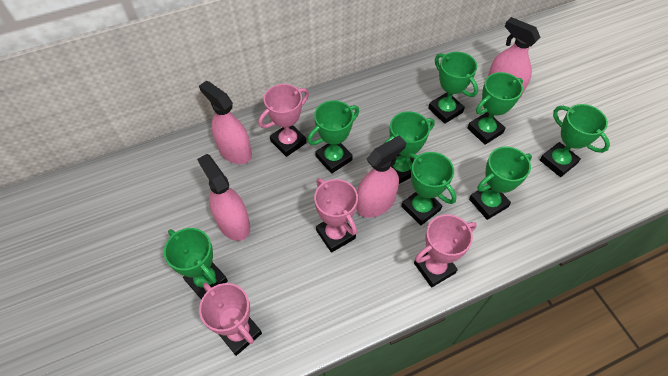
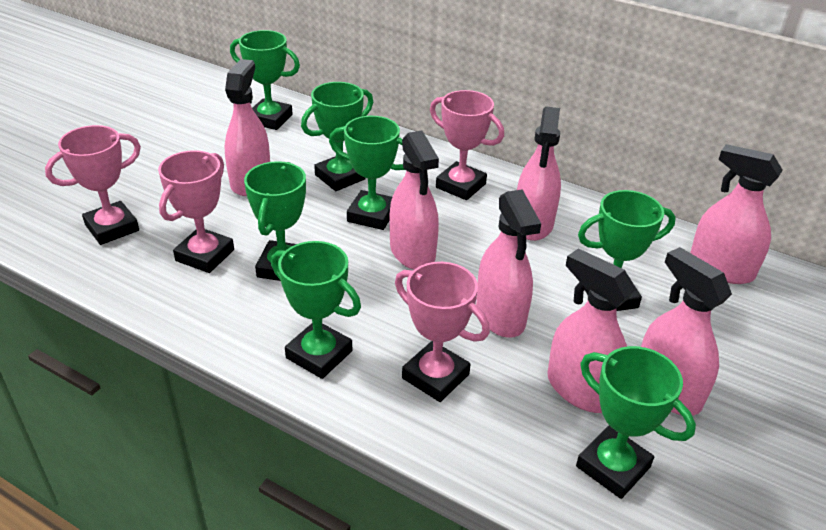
green trophy: [164,228,228,300] [307,100,359,174] [383,111,435,184] [401,152,457,226] [428,52,478,124] [467,72,523,145] [469,147,532,220] [540,104,610,177] = 8 -> [230,30,300,130] [244,161,306,281] [271,241,361,379] [301,82,373,191] [329,116,405,230] [576,346,696,499] [578,190,676,311] = 7
pink spray bottle: [197,154,250,241] [199,81,252,164] [356,135,406,218] [488,17,540,98] = 4 -> [224,59,270,196] [389,130,439,270] [476,189,541,338] [517,106,561,241] [547,248,635,413] [641,247,732,416] [690,144,783,284] = 7

